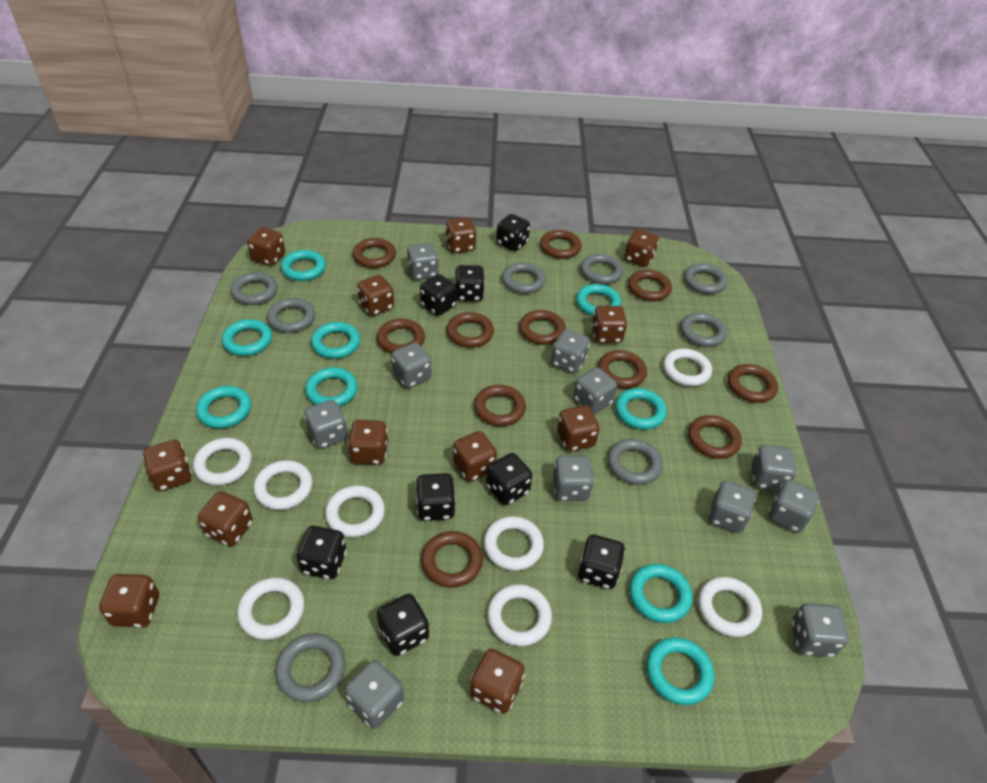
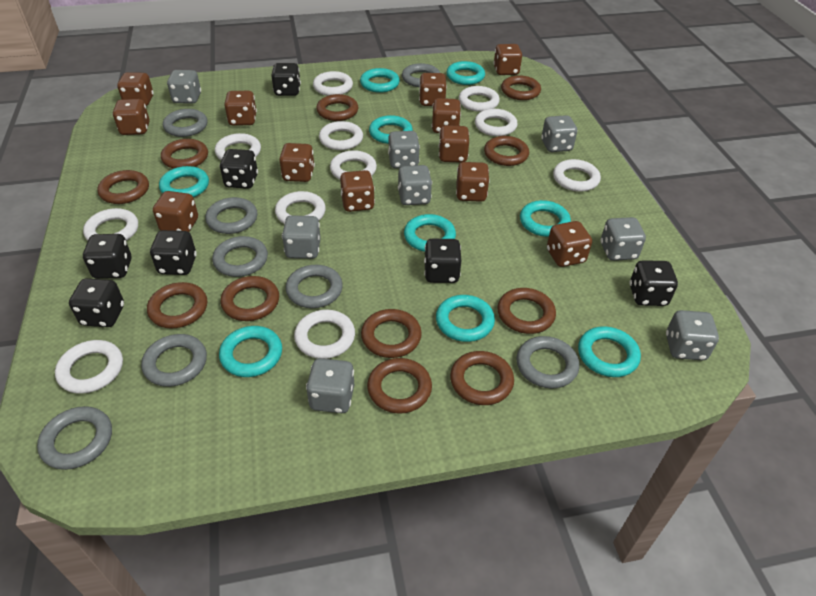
black dice: [296,526,347,579] [377,594,429,656] [416,473,456,521] [420,274,457,316] [455,265,485,301] [486,453,532,505] [496,214,530,251] [578,535,625,589] = 8 -> [69,278,124,327] [83,234,131,279] [150,230,197,275] [220,149,258,189] [271,63,301,96] [424,239,461,283] [629,260,678,306] = 7
grey dice: [304,400,348,449] [345,660,404,729] [391,342,431,388] [407,243,439,280] [551,329,590,373] [553,456,594,501] [574,367,617,414] [708,481,756,533] [752,445,797,491] [769,480,819,533] [791,603,849,657] = 11 -> [167,70,201,104] [282,215,321,259] [306,358,354,413] [388,131,420,169] [398,165,432,205] [541,115,577,152] [601,217,646,261] [666,310,719,360] = 8
white ring: [193,438,252,486] [237,577,305,640] [253,460,313,510] [325,485,385,537] [484,516,544,571] [487,584,552,646] [663,349,712,386] [698,577,762,637] = 8 -> [55,340,123,394] [83,208,138,241] [215,133,261,160] [275,191,326,223] [294,310,355,359] [313,71,353,96] [319,121,363,150] [330,150,377,179] [459,86,500,112] [475,109,517,136] [553,159,601,192] = 11

